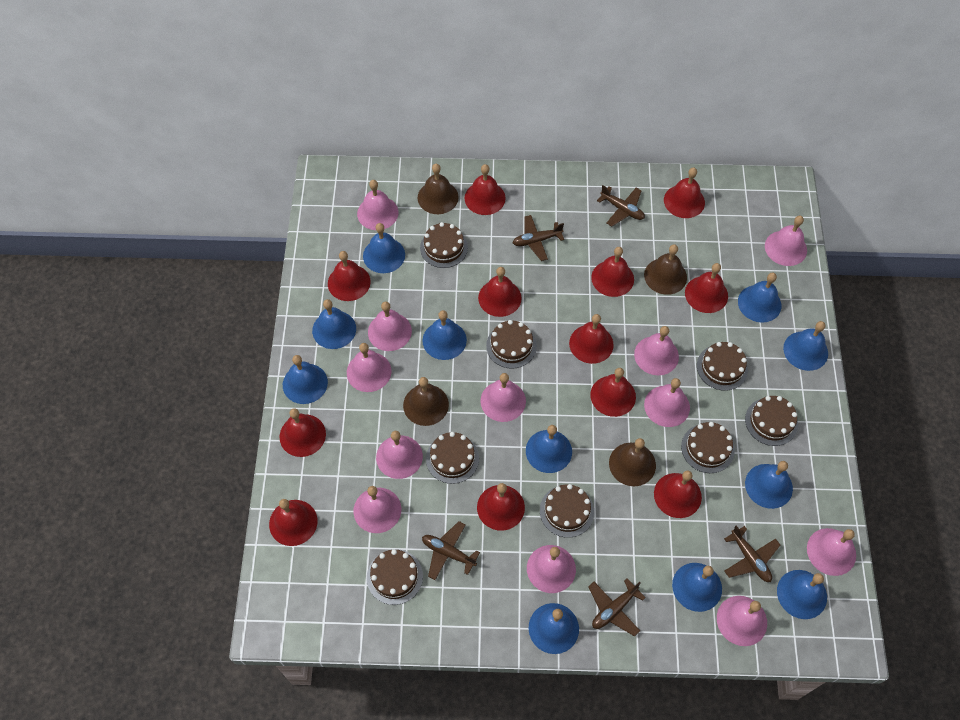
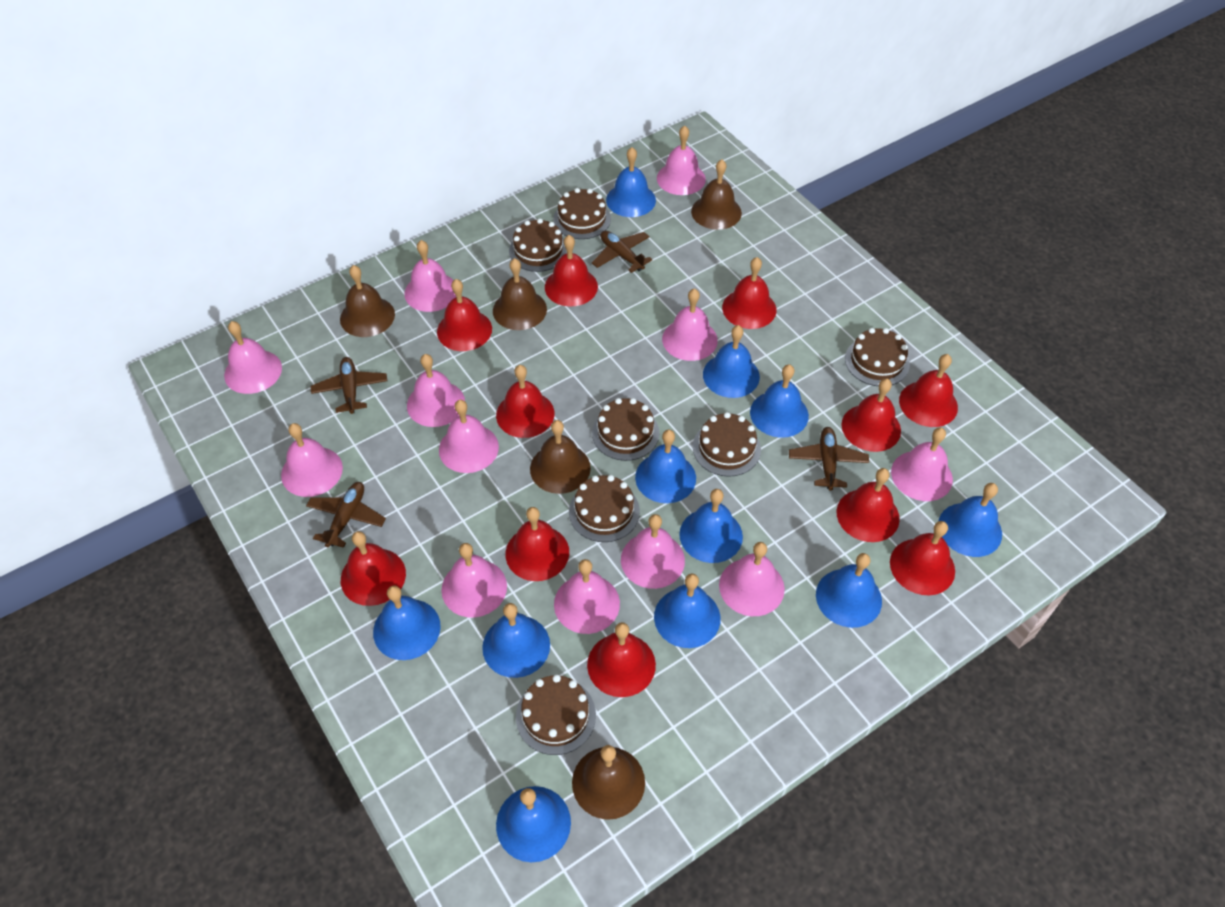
brown bell: [403,377,449,426] [418,164,459,214] [609,438,656,486] [644,244,687,295] = 4 -> [340,265,395,337] [493,258,547,330] [530,420,591,494] [572,745,645,820] [691,159,742,230] = 5
brown cake: [367,549,423,605] [420,222,468,268] [426,432,479,484] [486,320,537,369] [540,484,594,538] [681,422,735,473] [697,342,748,391] [745,396,798,446] = 8 -> [509,218,567,272] [516,675,596,755] [553,188,611,239] [569,475,640,542] [592,398,659,461] [693,412,761,477] [845,328,910,386] = 7
brown plane: [422,521,480,580] [513,215,564,261] [588,578,646,637] [597,185,645,226] [724,525,780,582] = 5 -> [306,482,386,548] [310,357,387,414] [592,231,652,273] [789,427,869,490] = 4
red bell: [269,499,317,546] [280,408,326,457] [328,251,371,301] [465,164,506,215] [477,483,525,531] [478,267,522,317] [569,314,614,364] [590,368,636,417] [591,247,634,297] [654,471,702,518] [664,168,705,218] [685,263,728,313] = 12 -> [341,531,406,606] [437,279,492,351] [496,365,554,438] [506,507,569,581] [545,235,598,307] [587,622,656,697] [722,257,776,329] [836,468,900,542] [841,378,901,452] [890,521,955,595] [899,354,958,427] = 11

